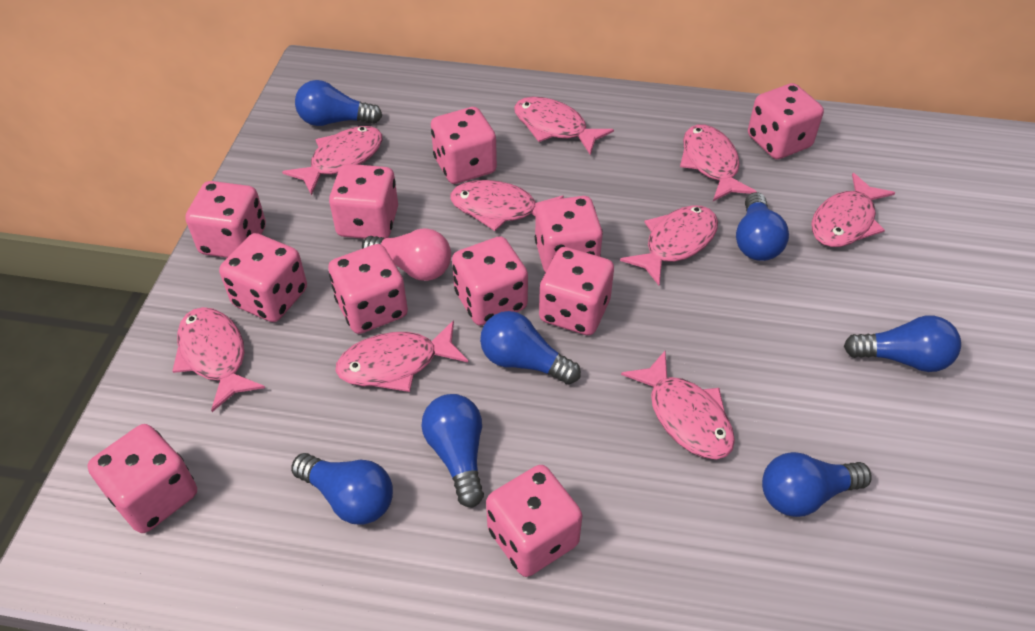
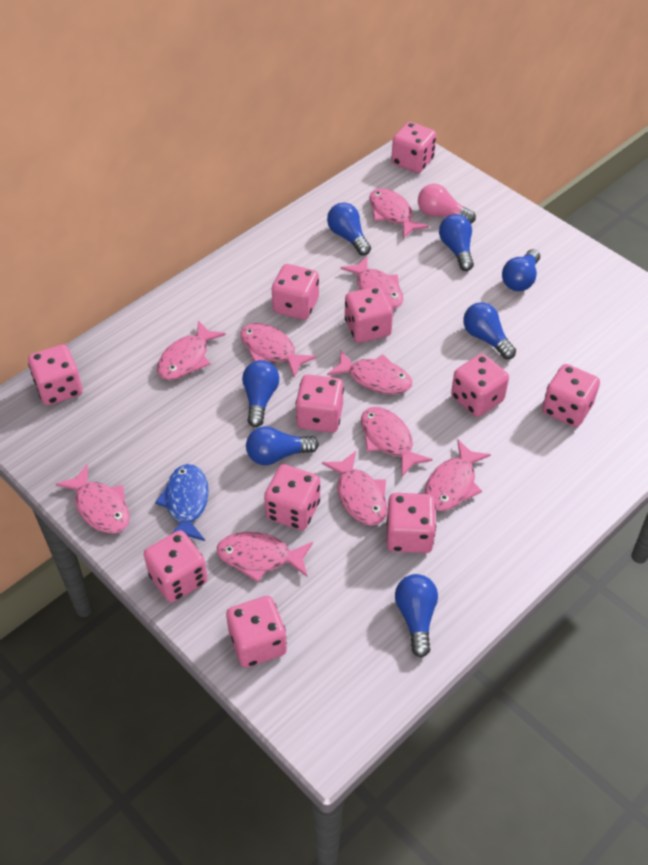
blue fish: none = 0 -> [155,464,209,541] = 1
pink fish: [173,307,265,412] [282,126,382,195] [336,320,468,392] [450,180,564,231] [514,97,614,155] [620,205,718,285] [621,351,735,459] [680,124,757,201] [811,173,895,247] = 9 -> [56,464,130,534] [157,320,226,380] [217,532,313,582] [240,323,317,377] [322,451,387,526] [327,350,412,394] [340,255,403,309] [361,407,433,477] [369,188,429,239] [424,439,491,511] = 10

